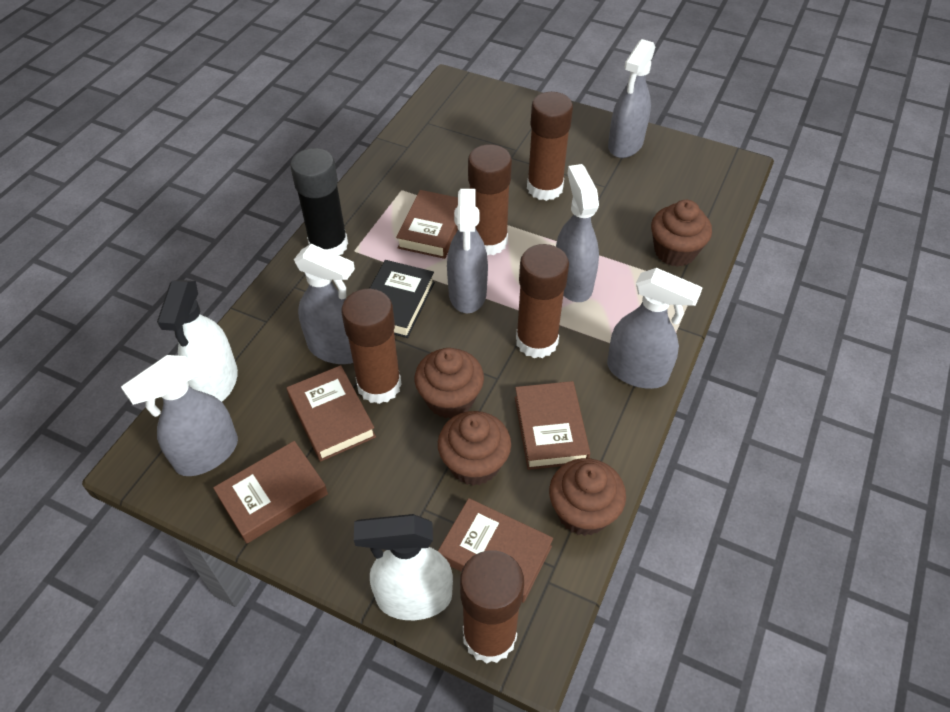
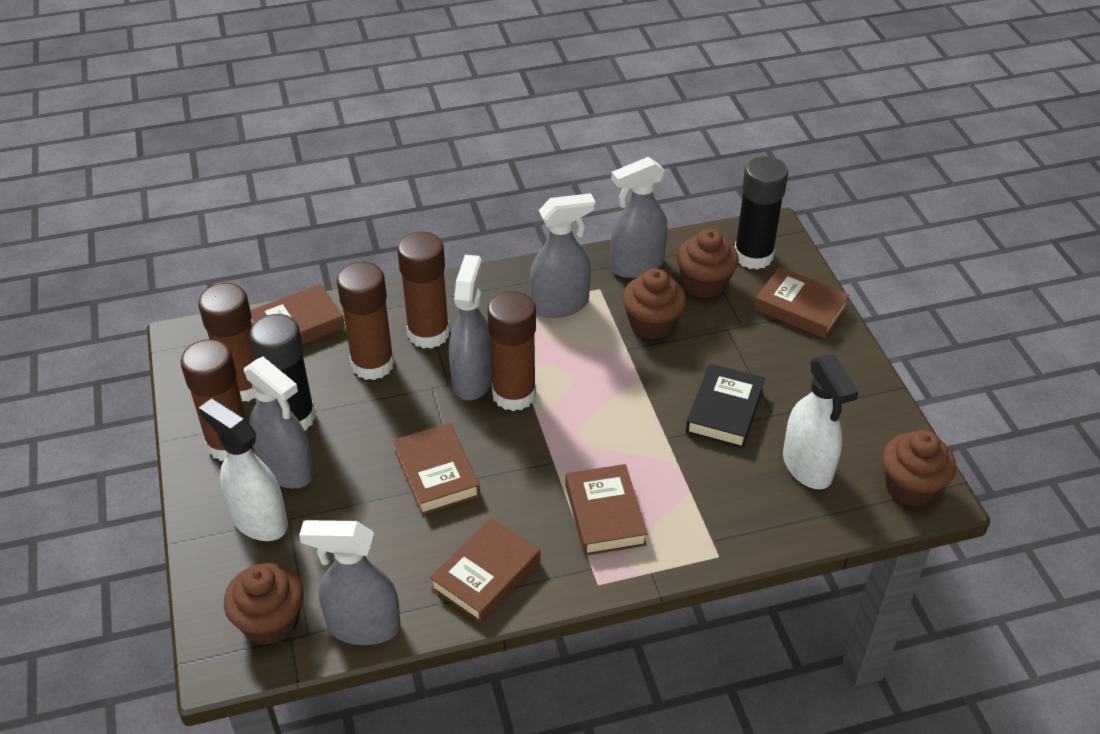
black glue stick: [290,148,348,255] = 1 -> [249,314,316,431] [735,156,788,270] = 2
grey spray bottle: [121,355,238,476] [294,244,355,364] [447,189,488,313] [556,164,599,302] [607,268,703,389] [608,39,655,158] = 6 -> [244,357,314,489] [299,520,401,645] [449,255,492,400] [529,193,596,318] [611,157,668,278] = 5

